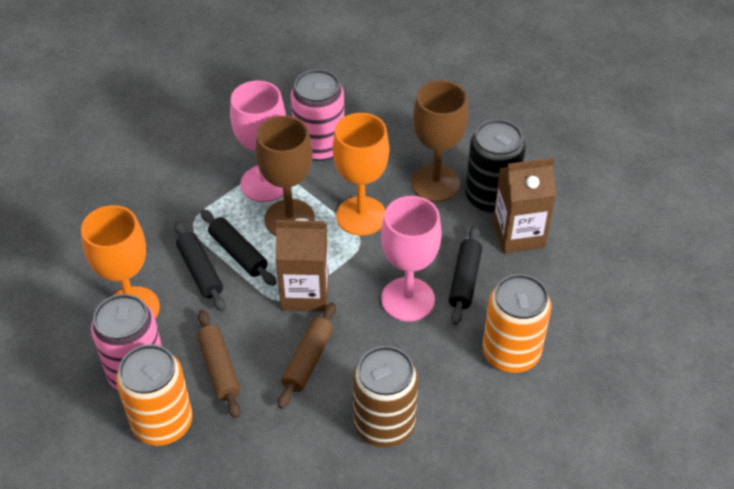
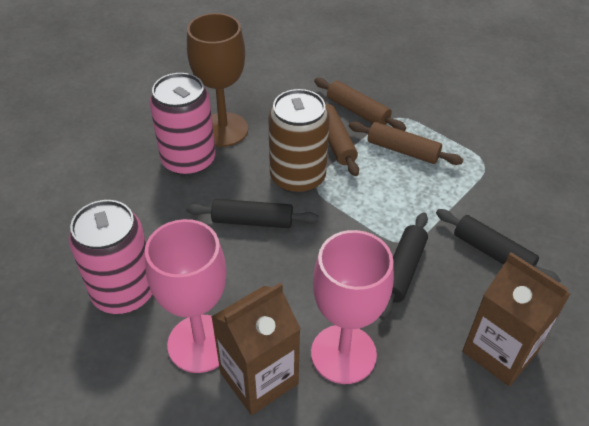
black can: [465,119,526,213] = 1 -> none = 0
brown goblet: [255,116,315,236] [411,80,468,202] = 2 -> [187,13,248,147] = 1
brown rolling pin: [197,310,240,418] [278,303,336,409] = 2 -> [314,78,406,131] [322,97,359,176] [349,121,463,165] = 3
orange can: [116,344,193,446] [482,274,552,373] = 2 -> none = 0
orange goblet: [81,205,160,319] [333,113,389,236] = 2 -> none = 0

